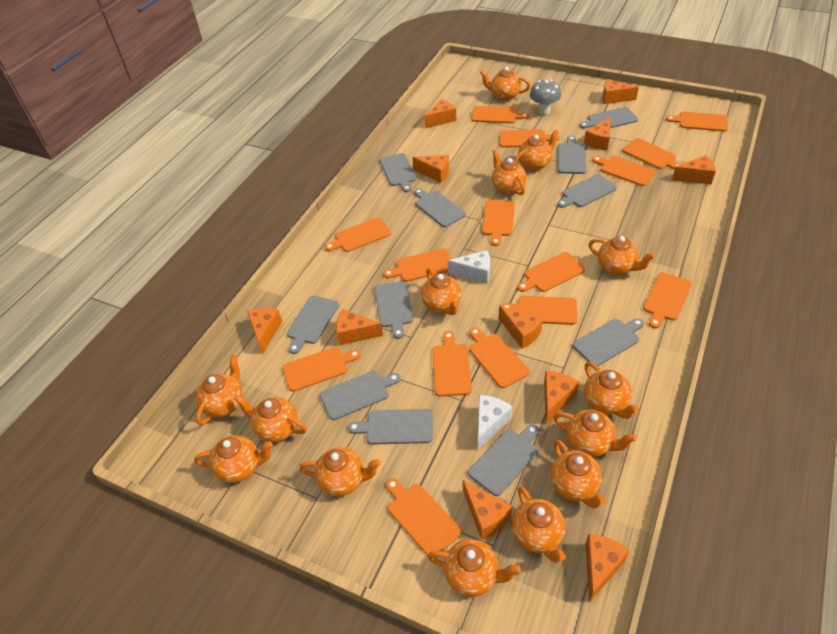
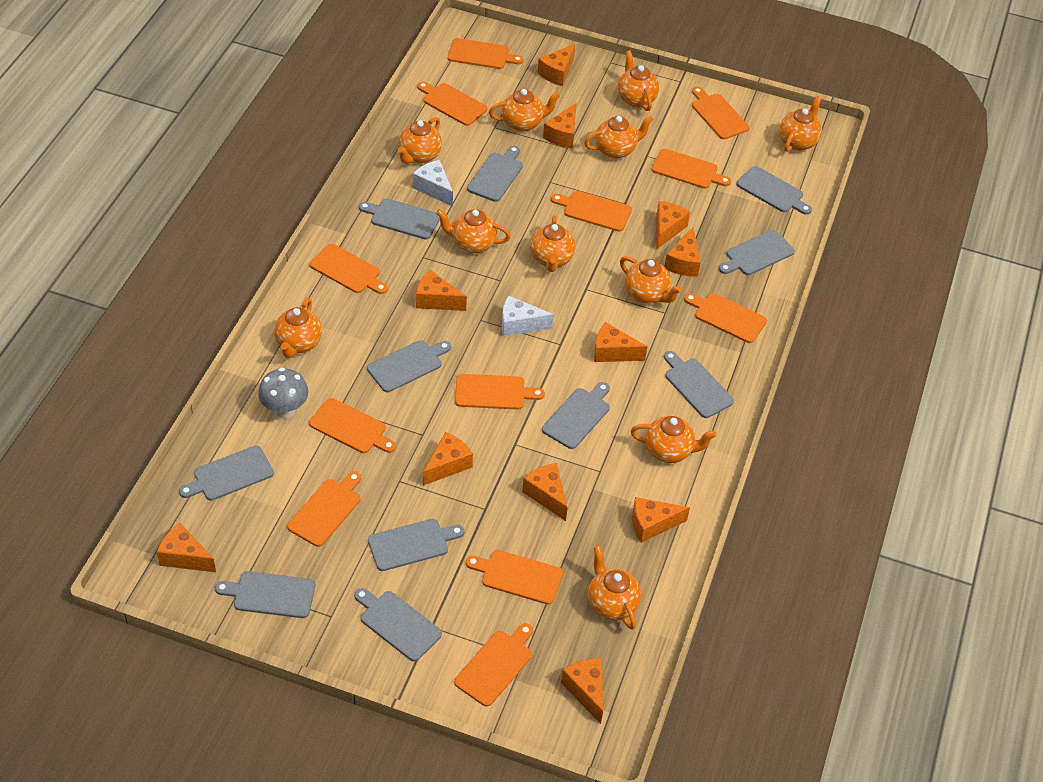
orange cutting board: [282,347,361,392] [325,217,391,252] [383,248,451,282] [386,478,462,556] [432,331,472,397] [469,327,530,388] [471,106,529,123] [482,200,515,246] [499,130,559,148] [501,296,578,325] [517,252,585,292] [592,156,656,186] [622,138,681,170] [643,272,692,329] [666,112,728,132] = 15 -> [287,471,361,547] [309,244,388,294] [309,398,396,453] [417,81,487,126] [448,38,524,69] [454,623,533,707] [455,374,545,410] [466,550,563,605] [551,191,632,232] [652,149,731,189] [684,293,767,343] [692,87,749,139] = 12
orange teapot: [194,435,273,483] [196,355,242,425] [234,395,307,443] [299,447,381,496] [421,268,462,315] [428,539,521,597] [480,67,530,101] [492,149,527,195] [512,486,566,563] [515,130,559,171] [550,440,606,509] [554,409,637,457] [584,362,639,419] [589,236,655,275] = 14 -> [274,298,322,358] [398,117,442,164] [436,209,511,253] [489,89,560,132] [530,215,575,272] [584,115,653,159] [588,545,641,630] [618,50,659,111] [620,256,682,304] [631,416,717,463] [779,96,822,152] = 11

